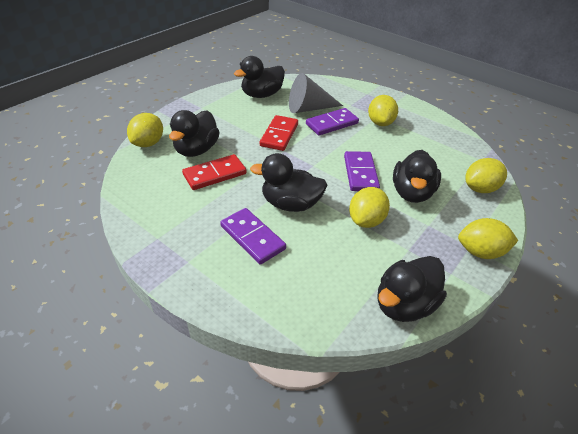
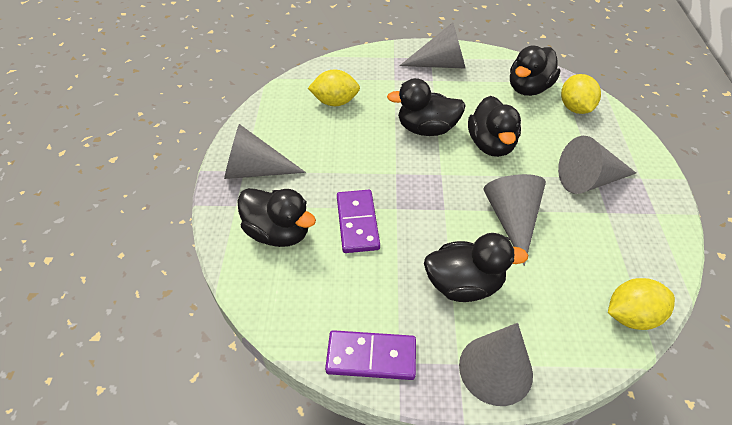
grey cone: [289,73,343,113] = 1 -> [224,124,306,179] [399,22,466,69] [459,323,533,406] [484,174,546,266] [558,136,636,194] = 5
purple domino: [220,208,286,265] [306,108,359,135] [344,151,380,191] = 3 -> [325,330,416,380] [337,190,380,253] = 2
red domino: [182,154,246,190] [260,115,298,151] = 2 -> none = 0
yellow lemon: [127,113,163,147] [349,187,390,228] [368,95,398,126] [458,218,518,259] [465,158,507,193] = 5 -> [308,69,360,106] [561,74,601,114] [608,278,675,330] = 3

